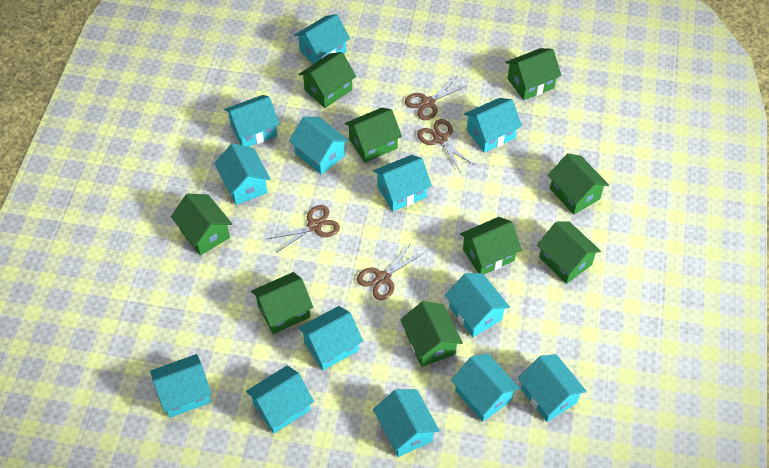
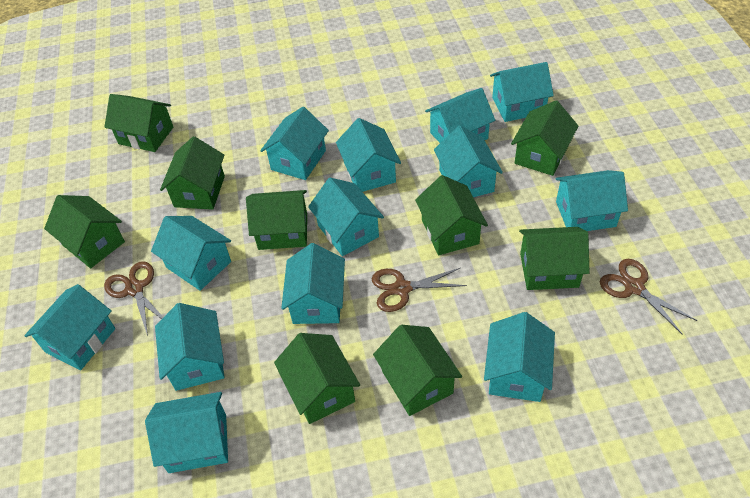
brown scissors: [268,205,340,253] [357,243,424,300] [405,76,468,120] [417,119,474,173] = 4 -> [104,261,163,336] [372,268,467,312] [600,259,698,334] = 3

